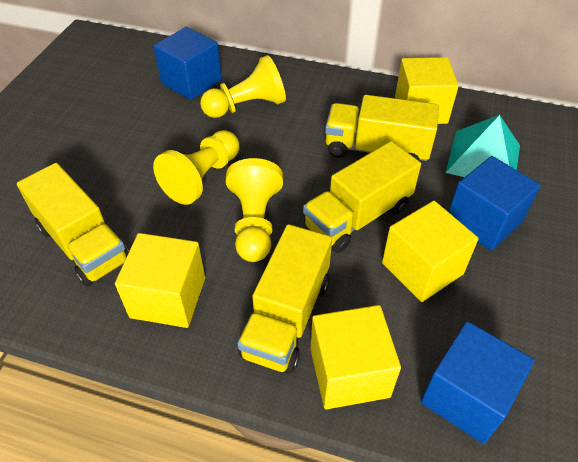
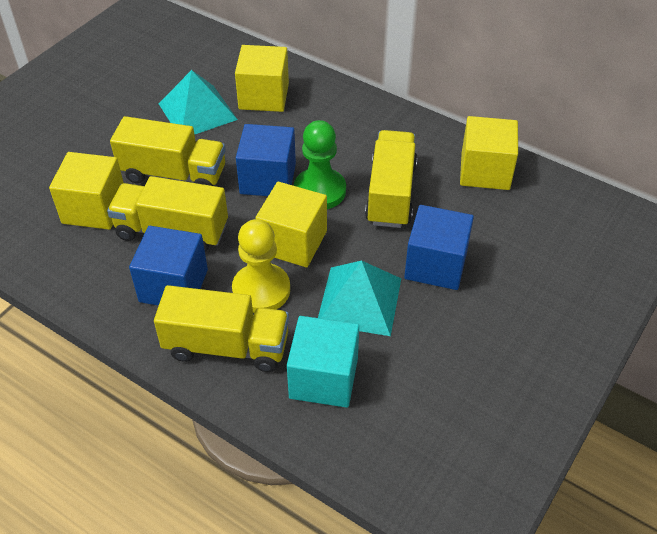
green pawn: none = 0 -> [294,120,346,209] = 1
turquoise cube: none = 0 -> [287,316,359,408] = 1
turquoise pyramid: [446,115,520,177] = 1 -> [159,70,238,135] [318,260,401,336] = 2
yellow pawn: [153,130,239,205] [200,55,286,118] [226,158,283,262] = 3 -> [232,219,290,313] = 1

